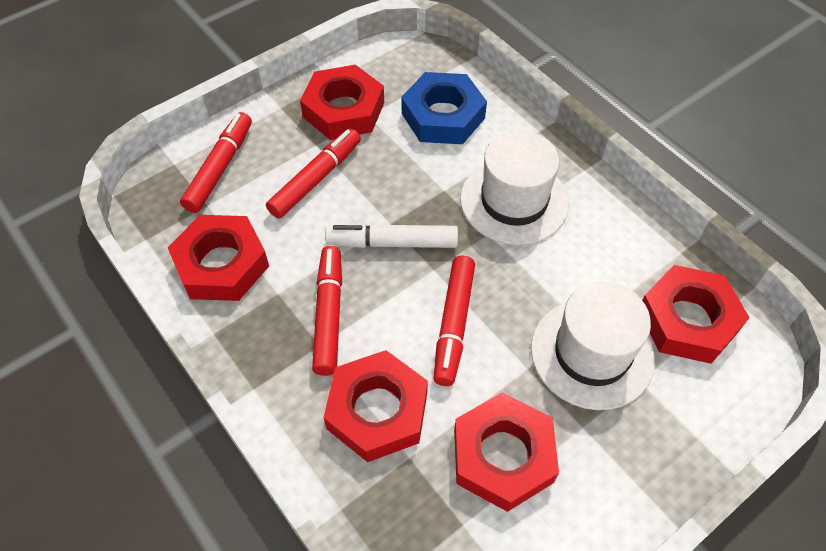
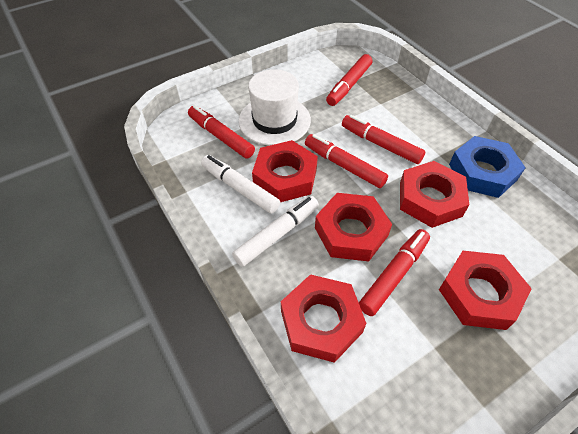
red marker: [180,112,252,213] [266,129,361,219] [312,246,342,376] [433,256,475,386] = 4 -> [188,105,255,159] [305,134,388,188] [326,54,372,106] [342,115,425,164] [359,229,430,316] = 5
white hat: [460,131,569,245] [531,281,655,410] = 2 -> [239,69,311,146] = 1
white marker: [325,223,458,248] = 1 -> [201,155,280,214] [232,196,319,267] = 2

